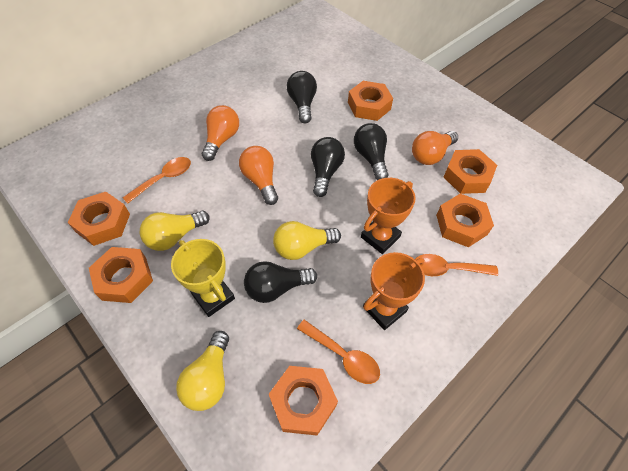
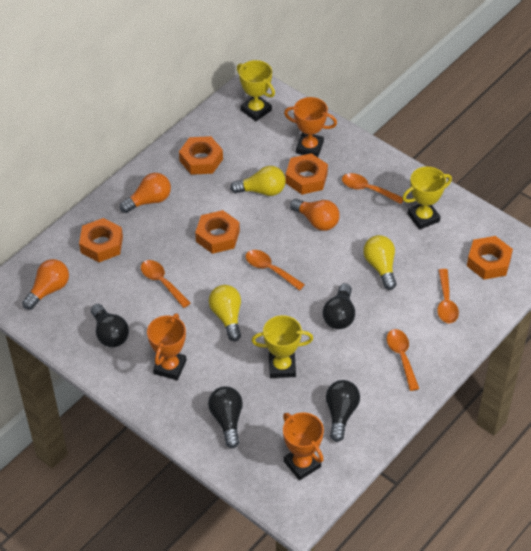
orange nut: [68,192,130,246] [89,247,153,303] [269,366,338,435] [348,81,393,121] [436,194,494,248] [444,149,497,194] = 6 -> [79,218,123,262] [179,136,223,175] [195,210,240,254] [286,153,328,195] [467,236,513,280] = 5
orange spoon: [122,157,191,204] [297,320,380,384] [415,254,498,276] = 3 -> [141,260,191,308] [246,250,305,291] [342,173,403,204] [387,329,419,391] [437,269,459,323] = 5
orange trophy: [361,178,416,254] [363,252,425,330] = 2 -> [147,313,187,380] [283,413,324,480] [284,97,337,157] = 3
yellow trophy: [171,239,235,317] = 1 -> [237,60,275,121] [251,315,313,378] [402,167,452,230] = 3

